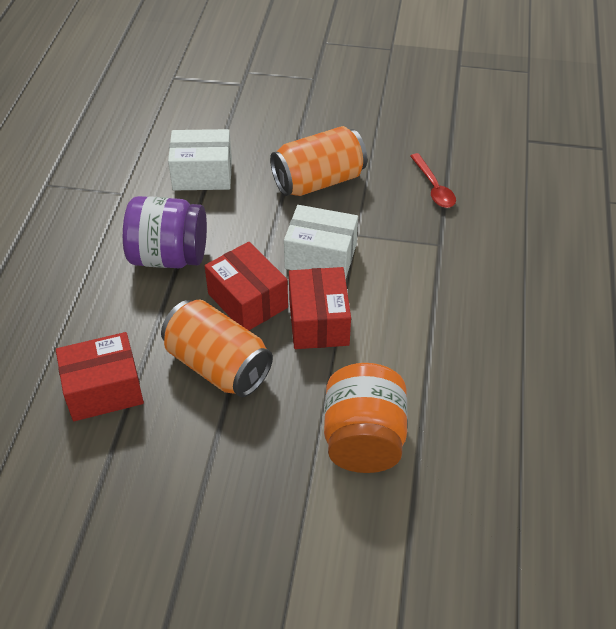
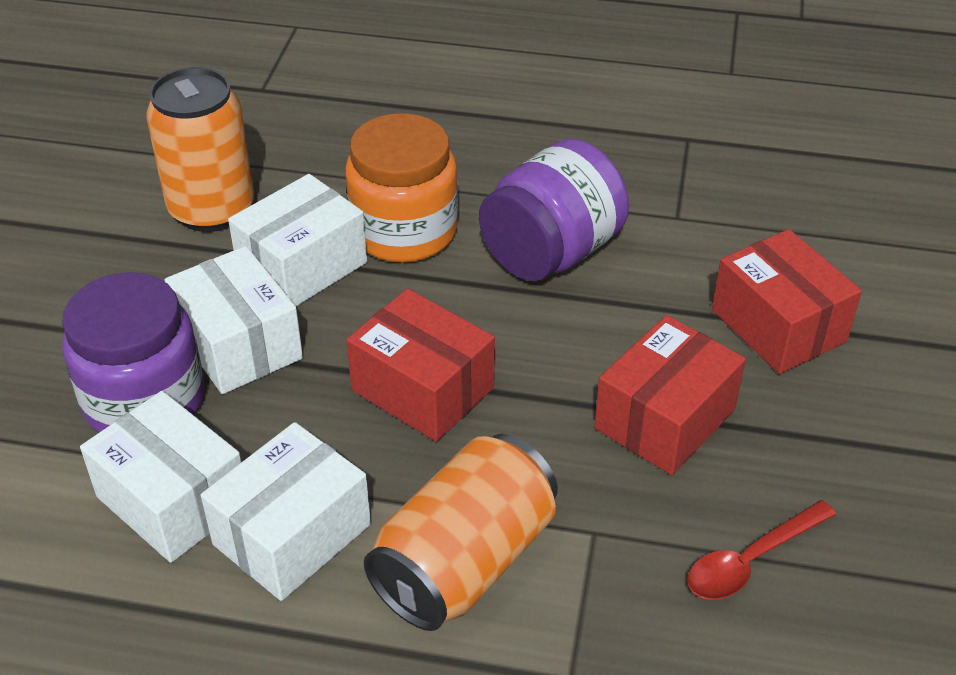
purple jar: [123,196,207,268] = 1 -> [62,272,205,433] [479,139,629,281] = 2
white box: [168,129,232,190] [284,205,358,279] = 2 -> [80,391,241,563] [165,246,303,394] [201,422,371,601] [228,174,367,306] = 4

